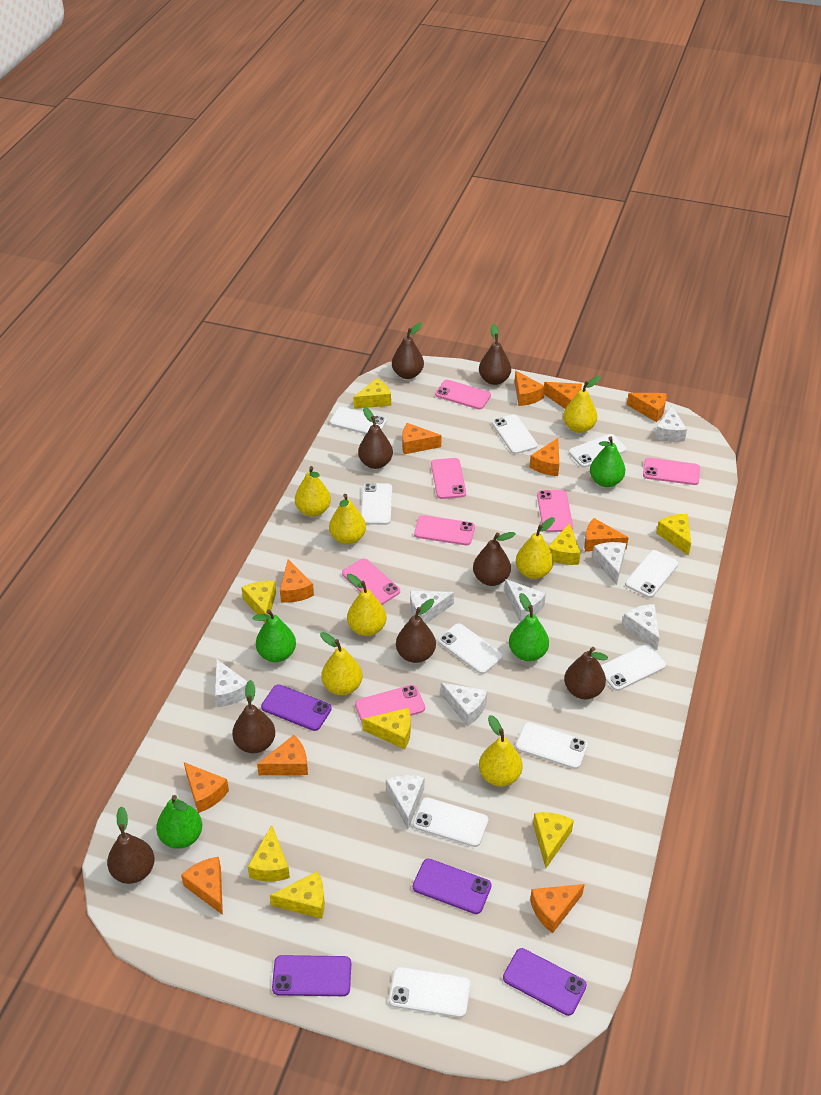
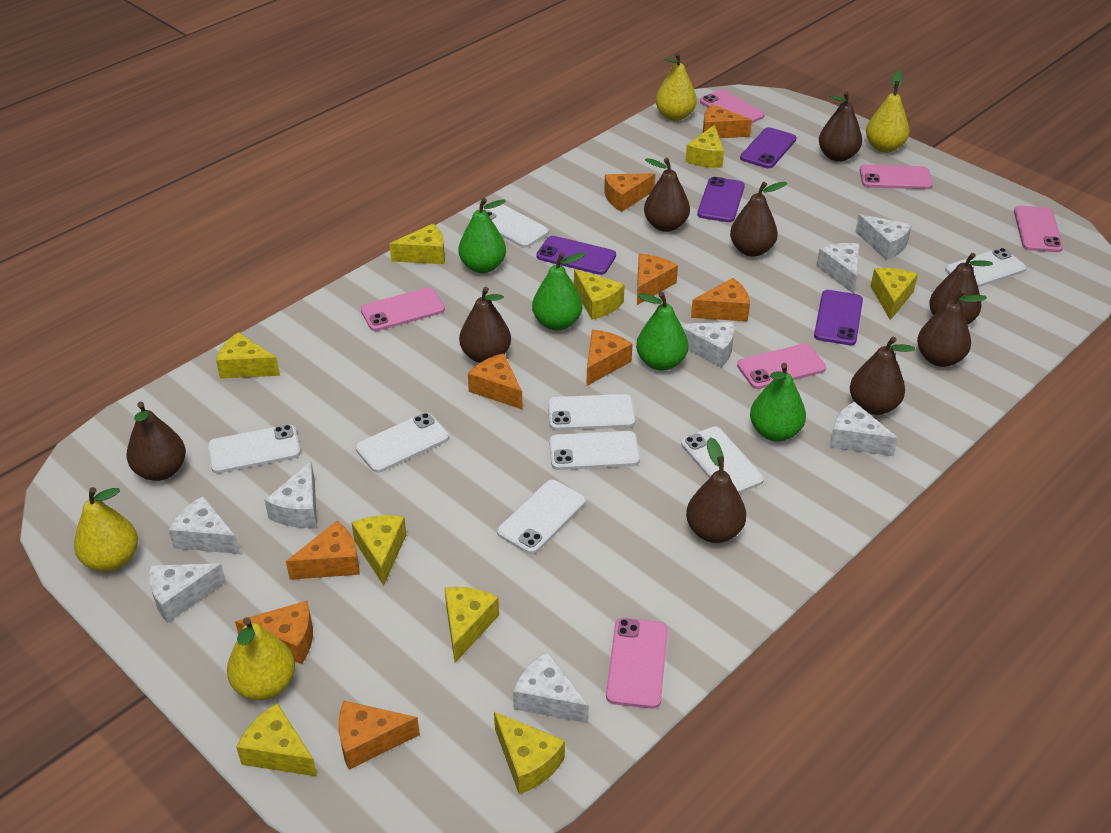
brown pear: [107,806,155,884] [232,680,275,753] [358,407,393,469] [392,322,424,379] [396,599,436,663] [473,532,516,586] [479,324,511,385] [564,647,608,699] = 8 -> [127,402,186,481] [459,287,511,363] [644,158,690,232] [686,437,746,543] [730,182,787,257] [819,91,862,162] [850,337,915,415] [917,289,987,367] [929,253,993,325] = 9
orange cheese: [181,857,223,915] [184,762,229,813] [257,735,308,775] [280,559,314,603] [402,423,442,454] [515,370,545,406] [530,438,559,476] [530,884,585,933] [544,382,582,409] [584,518,629,552] [627,393,667,422] = 11 -> [235,601,313,664] [286,521,360,580] [338,701,420,770] [468,353,523,410] [586,330,632,386] [604,173,655,212] [637,254,678,305] [691,278,750,321] [703,104,752,138] = 9
pink phone: [342,558,400,605] [355,685,425,725] [414,515,475,545] [431,458,466,499] [435,380,491,409] [537,490,573,532] [643,458,700,485] = 7 -> [361,287,445,331] [606,618,668,709] [700,89,765,124] [737,343,826,389] [860,164,933,189] [1014,206,1063,252] = 6
white phone: [330,407,387,434] [361,483,392,525] [389,967,470,1018] [413,797,488,847] [438,623,503,674] [492,414,538,454] [515,722,588,769] [569,434,627,468] [601,644,666,691] [625,550,678,598] = 10 -> [208,424,301,473] [356,413,449,473] [485,204,549,248] [497,480,586,554] [548,394,635,431] [549,431,640,470] [681,427,764,494] [945,248,1026,287] = 8
yellow cheese: [241,581,276,623] [248,825,290,881] [270,871,325,919] [353,378,391,409] [362,708,411,749] [533,812,574,868] [548,523,581,565] [656,514,691,556] = 8 -> [216,332,280,378] [236,703,318,777] [351,515,406,586] [389,224,445,264] [445,587,499,663] [494,712,565,794] [574,269,625,320] [685,125,724,168] [871,268,918,320] = 9
yellow pear: [295,466,331,517] [320,632,362,695] [329,494,366,545] [347,574,387,636] [479,715,522,787] [516,517,555,579] [563,376,600,433] = 7 -> [74,487,138,572] [227,617,295,700] [656,53,697,121] [866,70,909,153] = 4

